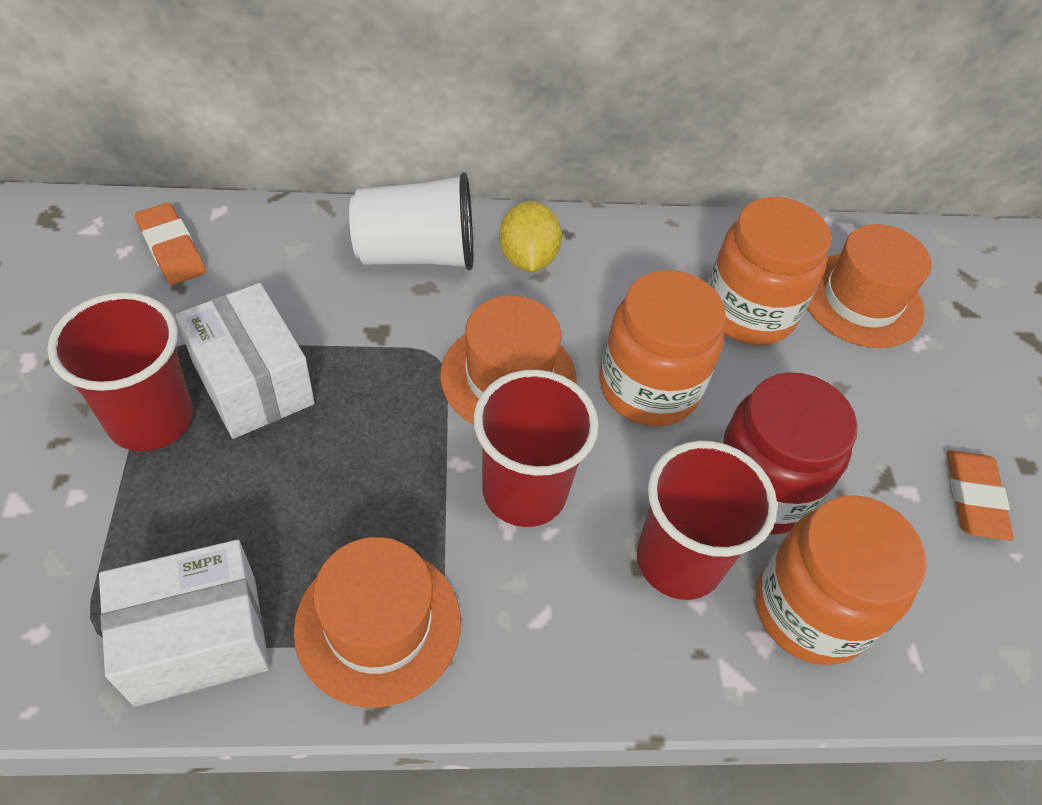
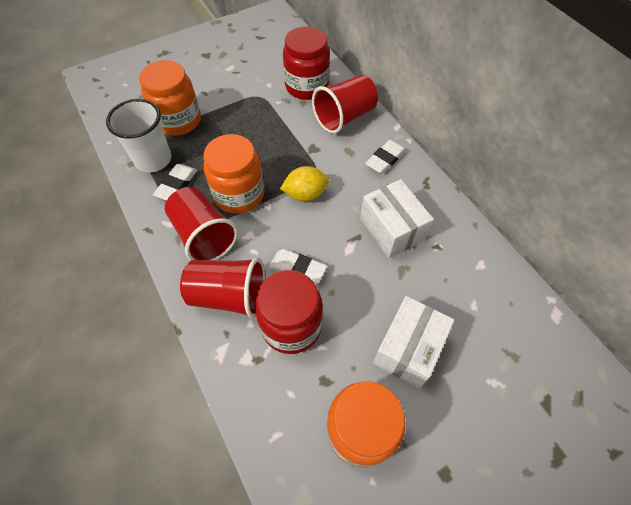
orange eraser: [135,203,206,285] [947,450,1014,541] = 2 -> none = 0
orange hat: [294,537,461,708] [440,296,577,425] [807,224,932,348] = 3 -> none = 0
red jar: [719,372,858,535] = 1 -> [255,270,323,354] [283,26,330,100] = 2
white eraser: none = 0 -> [153,164,197,201] [269,249,327,284] [365,140,406,174] = 3

